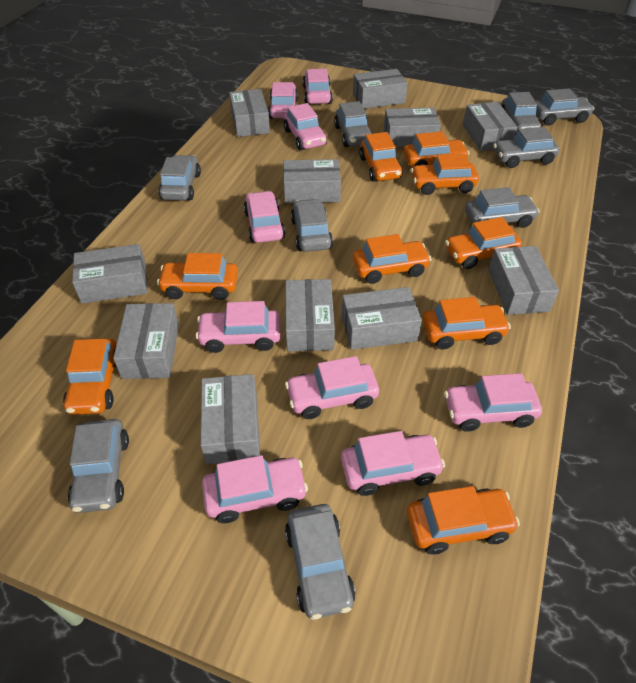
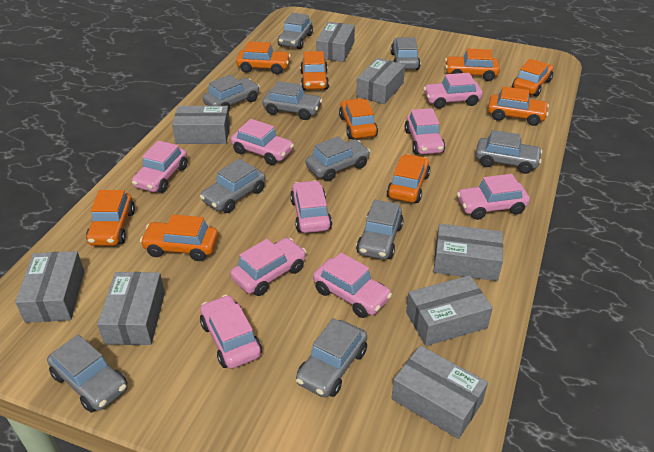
grey box: [72,244,147,304] [113,303,179,379] [200,374,260,464] [229,89,270,137] [283,159,341,203] [285,279,335,351] [342,287,422,350] [353,69,408,109] [384,108,441,147] [463,101,518,151] [488,246,559,315] = 11 -> [15,251,85,323] [97,272,165,345] [172,106,230,144] [316,22,355,62] [356,58,405,104] [391,345,488,439] [406,275,493,346] [433,224,503,281] = 8
grey car: [68,419,129,513] [159,155,201,200] [285,504,356,620] [291,199,333,252] [334,101,373,147] [465,187,539,228] [493,127,559,168] [501,92,541,134] [535,88,594,126] = 9 -> [47,334,127,413] [200,159,266,213] [203,75,260,110] [262,81,322,120] [278,13,313,49] [296,318,367,397] [306,136,370,181] [356,200,404,260] [391,38,421,70] [475,130,542,174] = 10

